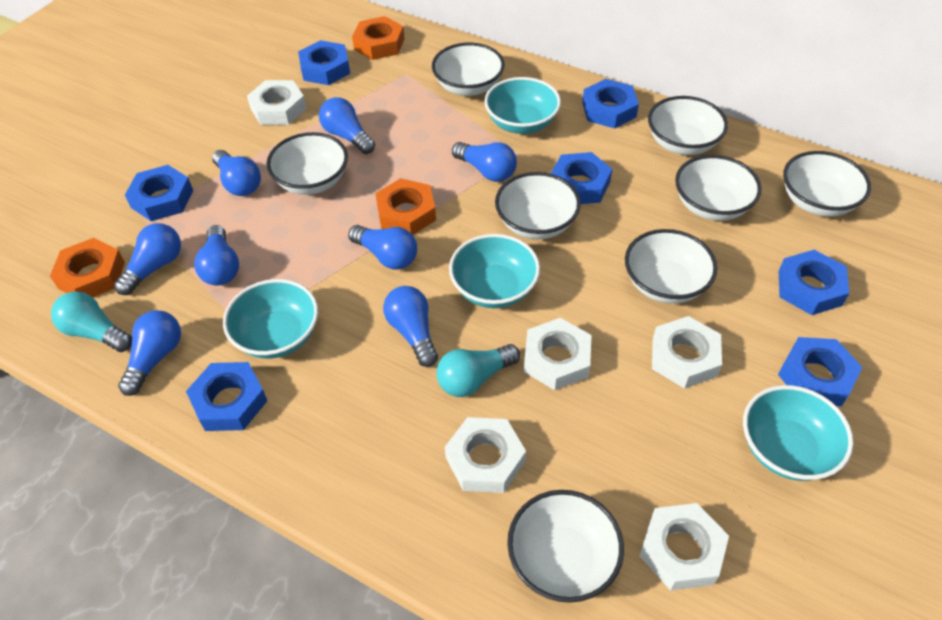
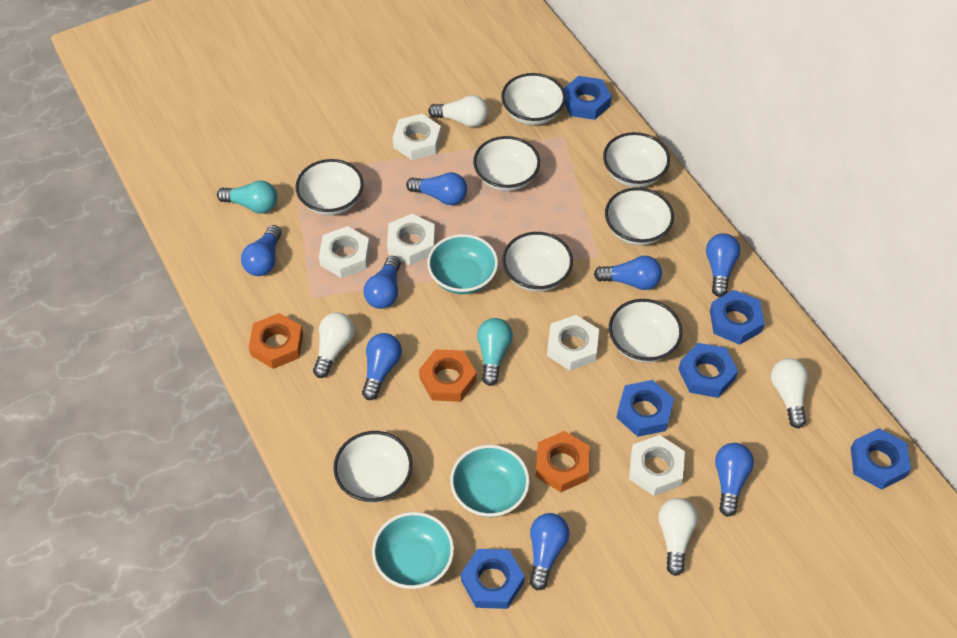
blue nut: [125,165,193,221] [186,362,267,431] [298,40,350,85] [551,152,612,204] [582,79,639,129] [778,337,863,406] [779,250,849,315] = 7 -> [461,549,525,609] [563,76,612,120] [616,380,674,437] [679,343,738,398] [710,290,765,345] [851,428,911,490] = 6
turquoise bowl: [223,279,318,359] [449,234,540,308] [484,77,561,134] [743,385,854,481] = 4 -> [372,512,454,589] [427,234,498,294] [450,445,530,517] = 3
white light bulb: none = 0 -> [313,312,354,378] [428,95,488,127] [658,498,698,576] [771,358,808,428] = 4

